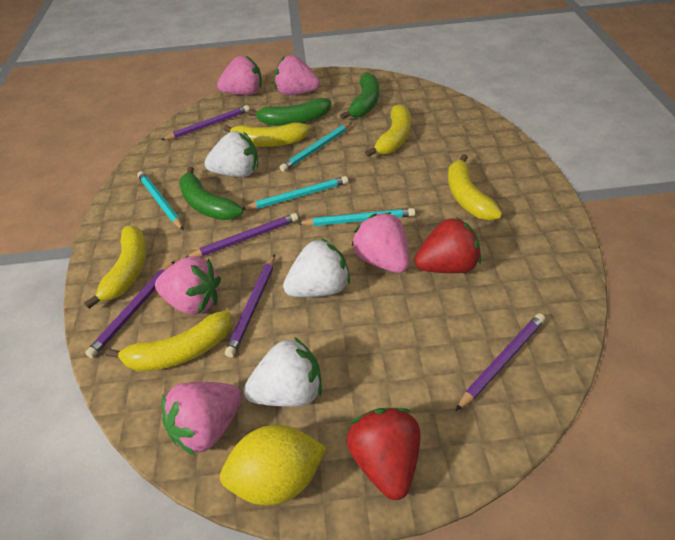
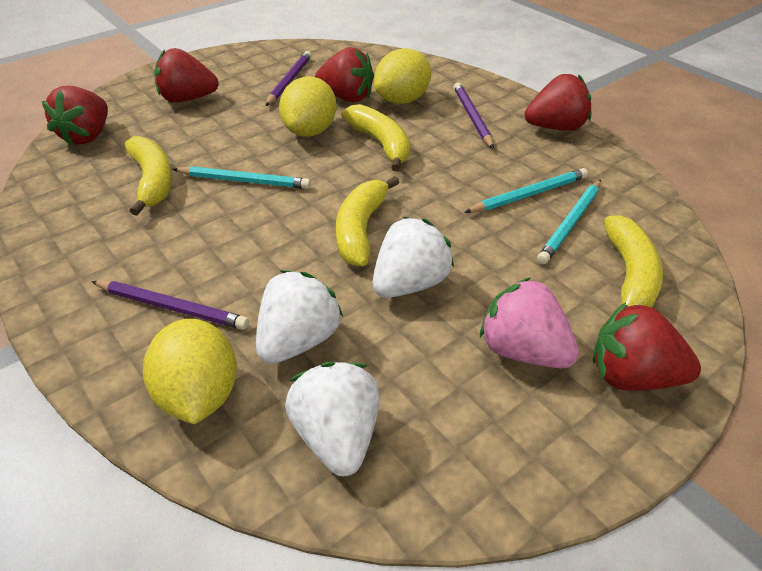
green banana: [179,166,243,220] [248,98,331,126] [340,73,379,120] = 3 -> none = 0
pink strawberry: [155,256,221,315] [161,382,242,456] [217,56,262,95] [274,55,320,96] [351,212,410,273] = 5 -> [480,277,579,368] = 1
purple pencil: [85,261,175,358] [161,105,250,140] [185,213,298,258] [225,254,275,358] [456,313,545,411] = 5 -> [91,281,249,330] [265,51,311,106] [454,82,494,149] = 3
red strawberry: [347,408,421,500] [414,217,481,273] = 2 -> [42,86,108,146] [154,48,219,103] [315,47,374,102] [525,74,591,131] [593,302,701,391] = 5
turquoise pencil: [137,171,184,230] [243,176,348,210] [280,122,352,172] [297,208,415,226] = 4 -> [173,166,311,189] [464,168,588,213] [537,180,601,264] = 3
yellow banana: [84,226,147,309] [105,311,231,371] [223,122,310,147] [365,104,411,157] [448,154,502,220] = 5 -> [125,136,172,216] [336,176,400,266] [341,104,410,171] [604,215,663,308] = 4
yellow lemon: [220,425,327,506] = 1 -> [143,318,237,424] [279,77,336,137] [374,48,431,104] = 3

